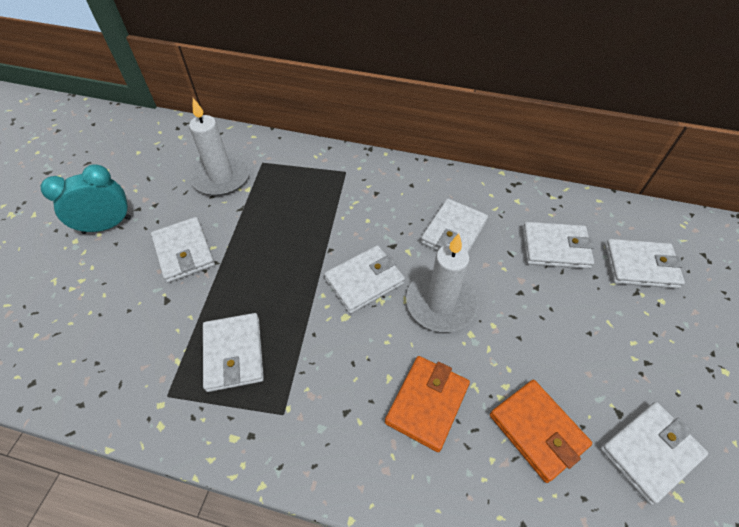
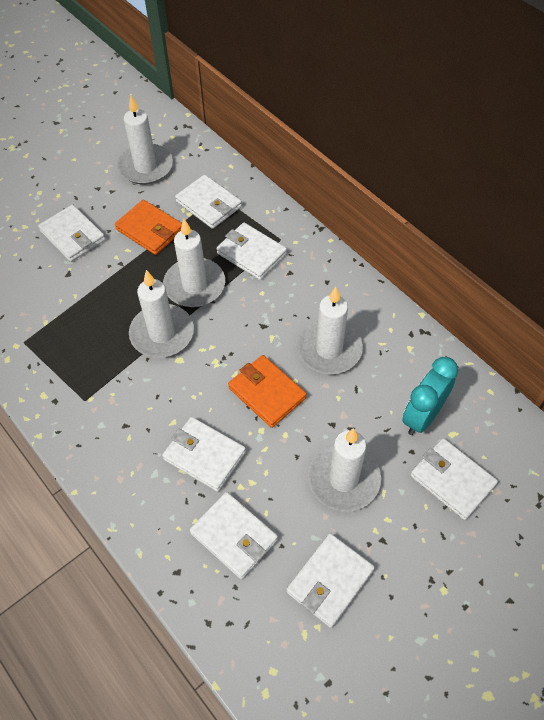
white candle: [189,98,250,196] [406,234,479,332] = 2 -> [117,95,173,185] [129,270,194,358] [163,219,225,307] [297,287,363,374] [308,428,381,512] = 5

